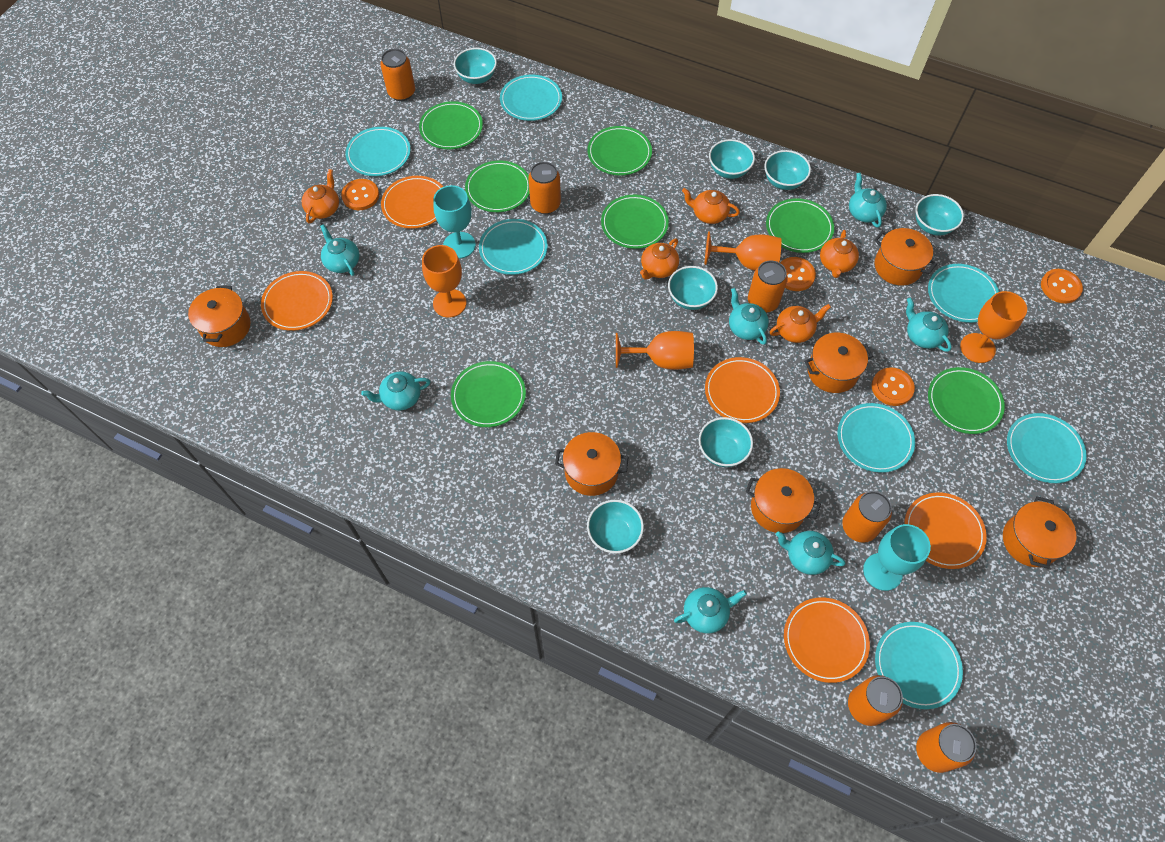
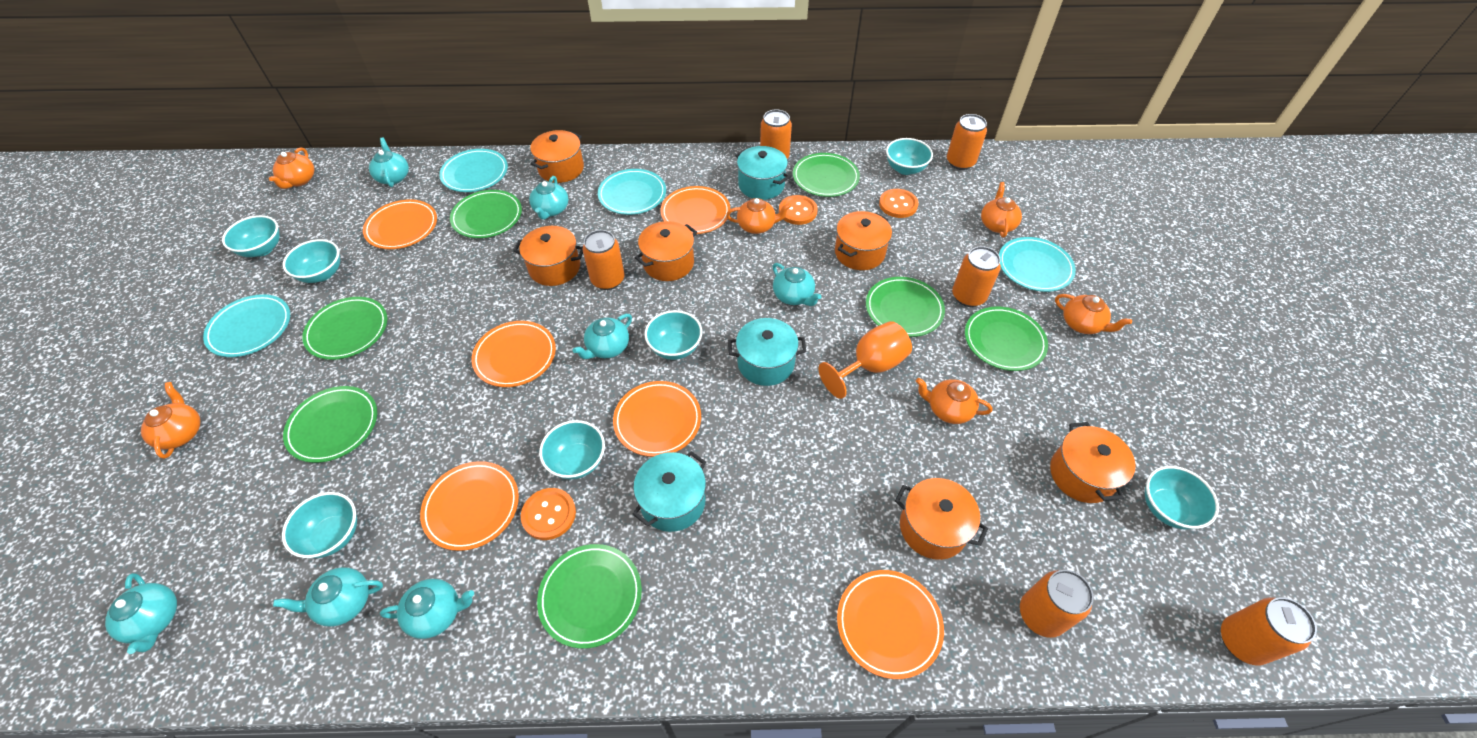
orange button: [341,179,379,210] [780,257,816,291] [872,367,915,406] [1041,269,1083,304] = 4 -> [521,488,576,540] [779,195,818,225] [879,189,919,218] = 3
orange goblet: [422,245,466,318] [616,331,694,370] [704,231,782,271] [960,291,1027,363] = 4 -> [818,321,912,399] = 1
orange plate: [261,271,333,331] [381,176,443,229] [705,357,780,423] [784,597,870,683] [904,492,987,569] = 5 -> [363,199,437,249] [420,461,519,551] [471,321,556,387] [613,381,701,457] [661,186,730,234] [837,570,944,679] = 6
orange teapot: [302,169,339,223] [640,239,679,279] [682,188,740,224] [770,304,831,343] [820,230,859,278] = 5 -> [141,382,201,459] [269,147,315,189] [726,198,791,234] [916,378,992,424] [981,182,1022,238] [1055,294,1132,334] = 6
turquoise goblet: [433,185,476,259] [863,524,931,591] = 2 -> none = 0
turquoise plate: [345,127,411,176] [479,219,548,275] [500,75,562,121] [838,403,915,473] [875,622,963,709] [928,264,999,323] [1007,413,1087,483] = 7 -> [203,294,290,357] [439,149,508,192] [598,169,666,215] [999,237,1076,292] = 4
turquoise pot: none = 0 -> [632,451,706,532] [728,318,806,386] [735,146,790,200] = 3

